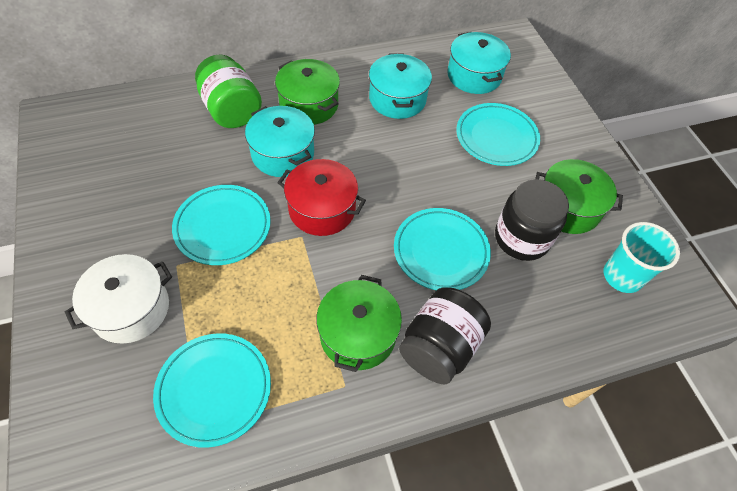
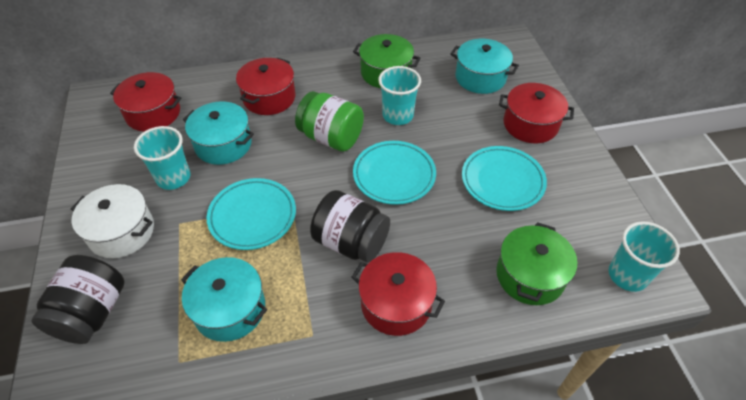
green pot: [275,59,340,125] [316,275,402,372] [535,159,623,234] = 3 -> [353,34,420,88] [496,222,577,305] = 2
red pot: [277,159,366,236] = 1 -> [110,72,181,132] [236,58,296,115] [351,252,445,336] [499,83,574,143] = 4
turquoise cup: [604,222,680,293] = 1 -> [134,126,190,190] [378,66,421,125] [609,221,680,292] = 3
turquoise plate: [153,333,271,448] [172,185,271,265] [394,208,491,290] [456,103,540,166] = 4 -> [207,178,296,250] [353,141,436,205] [462,146,547,211] = 3

